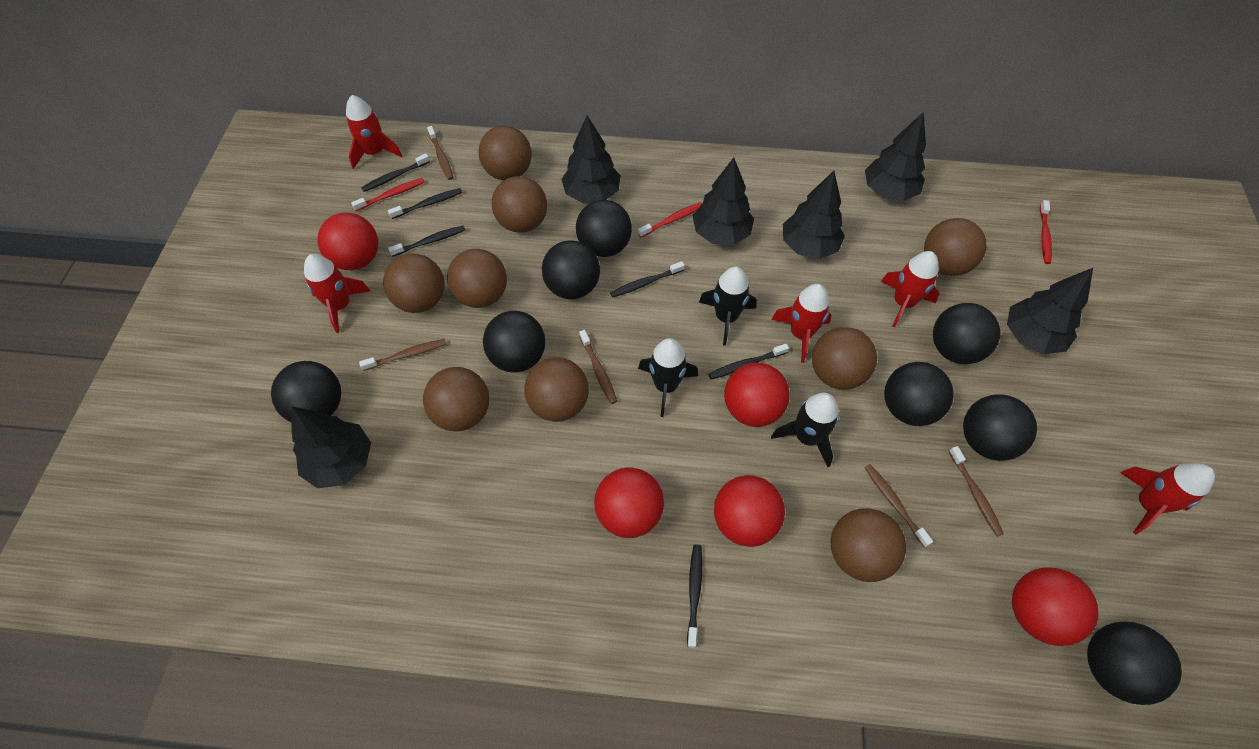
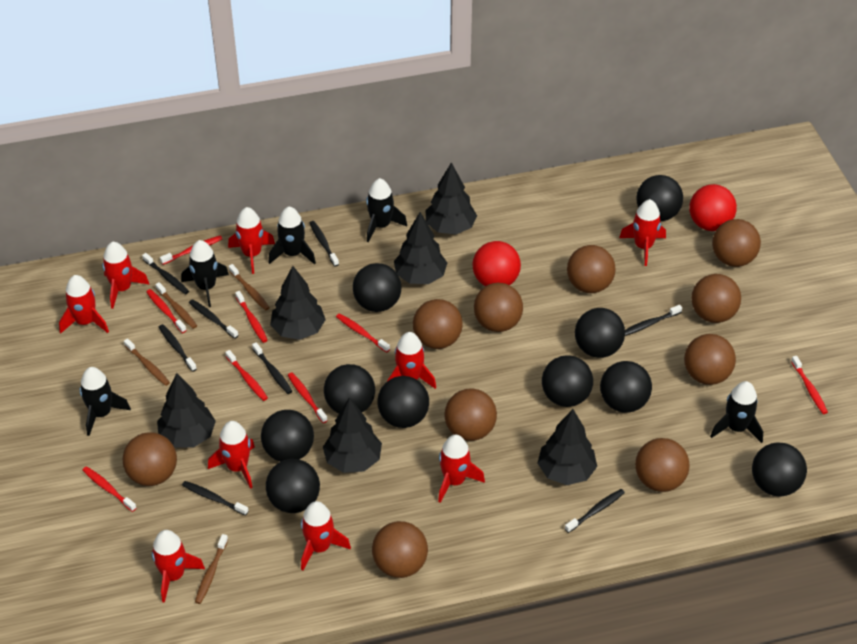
black ball: [271,361,341,422] [483,311,545,373] [542,240,600,299] [576,200,632,257] [884,362,954,426] [933,303,1001,364] [963,394,1037,461] [1087,621,1182,705] = 8 -> [261,410,314,462] [266,459,320,513] [324,364,375,413] [353,263,401,312] [377,376,429,428] [542,355,593,407] [575,308,625,358] [600,361,652,413] [636,175,683,221] [752,442,807,497] = 10
black rocket: [638,338,698,417] [699,266,757,346] [771,393,839,467] = 3 -> [80,367,131,436] [181,240,229,307] [268,207,316,264] [366,178,407,243] [710,381,763,443] = 5
black toothbrush: [361,153,430,192] [388,188,462,219] [388,225,466,257] [610,261,685,298] [687,544,702,648] [708,344,789,380] = 6 -> [142,253,189,294] [159,324,197,372] [182,481,249,516] [189,299,239,339] [252,342,292,394] [310,221,339,267] [565,489,625,533] [625,305,682,336] = 8
brown ball: [383,254,445,313] [423,367,489,432] [447,249,507,308] [478,126,532,180] [492,176,547,233] [524,357,589,422] [812,327,877,390] [831,508,906,582] [924,218,987,276] = 9 -> [123,432,177,486] [372,521,428,578] [413,299,463,349] [445,388,497,441] [474,283,523,332] [567,245,616,293] [635,438,690,492] [684,334,736,385] [691,274,741,323] [712,219,761,267] = 10
brown toothbrush: [359,339,446,371] [427,126,454,180] [579,330,617,404] [865,464,933,547] [949,446,1004,536] = 5 -> [124,338,170,386] [155,282,197,329] [195,534,228,604] [228,264,270,311] = 4
red ball: [318,213,378,270] [594,467,664,538] [714,475,785,547] [724,363,790,427] [1012,567,1099,646] = 5 -> [472,241,521,286] [689,184,737,231] = 2
red rocket: [304,254,370,333] [346,95,402,169] [771,284,832,363] [881,251,939,328] [1120,463,1215,534] = 5 -> [59,275,109,334] [102,242,149,309] [152,530,205,603] [208,421,255,489] [228,207,275,274] [301,501,351,570] [387,332,436,389] [438,435,485,503] [619,199,666,266] = 9
red toothbrush: [351,178,425,211] [638,202,702,237] [1040,200,1052,264] = 3 -> [83,466,136,512] [146,289,187,333] [160,236,222,265] [225,350,268,401] [235,291,268,343] [288,373,328,423] [336,313,390,353] [791,356,828,414] = 8

